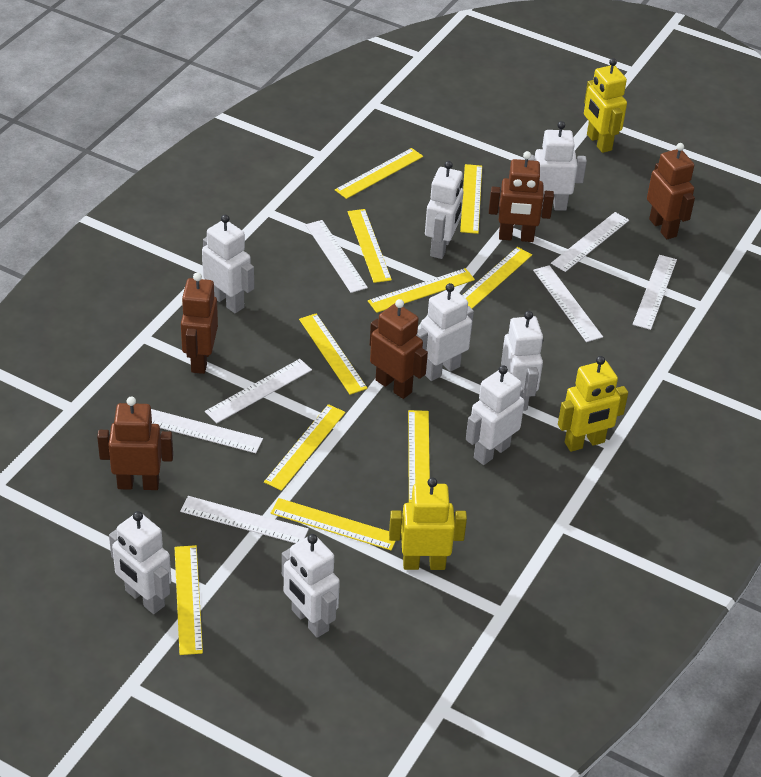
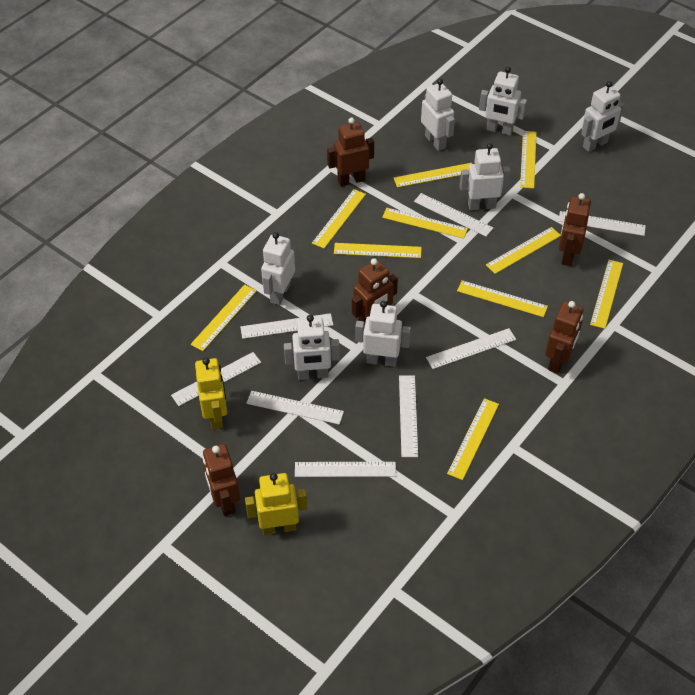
white robot: [109,511,171,614] [202,215,254,313] [282,534,340,638] [416,283,474,381] [425,161,464,259] [466,365,525,465] [501,311,543,411] [528,121,587,211] = 8 -> [261,232,295,305] [284,315,340,380] [355,301,411,367] [421,79,455,151] [460,143,511,210] [479,67,527,136] [581,81,624,152] = 7
white ruler: [151,409,263,453] [180,496,309,544] [205,359,312,423] [306,220,368,293] [533,265,603,342] [551,212,629,272] [633,255,677,330] = 7 -> [171,352,261,406] [240,313,333,339] [246,391,344,425] [295,462,396,477] [399,375,418,457] [414,193,493,237] [426,328,516,369] [558,211,646,236] = 8
yellow robot: [389,477,467,570] [558,356,628,452] [584,58,627,153] = 3 -> [195,358,227,430] [245,473,307,535] = 2

